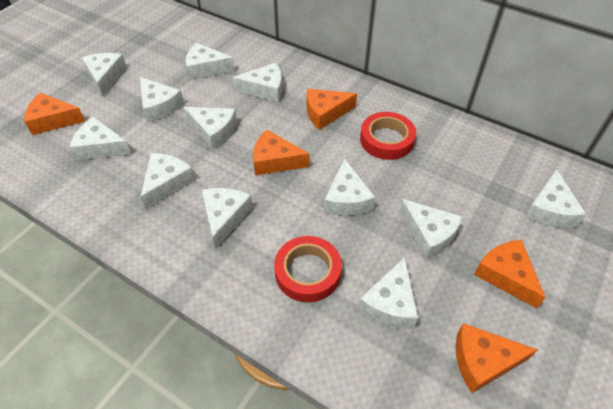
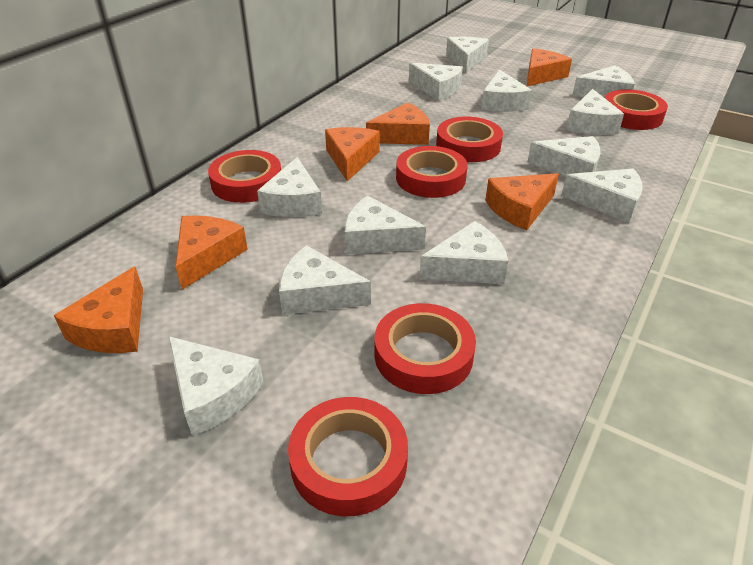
orange cheese: [24,92,85,135] [253,130,309,175] [307,89,357,130] [456,323,538,393] [474,240,546,309] = 5 -> [54,266,143,353] [175,215,248,290] [325,127,380,181] [366,103,430,145] [485,173,559,230] [527,48,572,86] = 6
red tape: [274,236,342,302] [360,112,416,160] = 2 -> [208,150,281,203] [288,397,408,516] [375,303,476,394] [396,146,467,198] [436,117,503,162] [605,89,668,130] = 6

